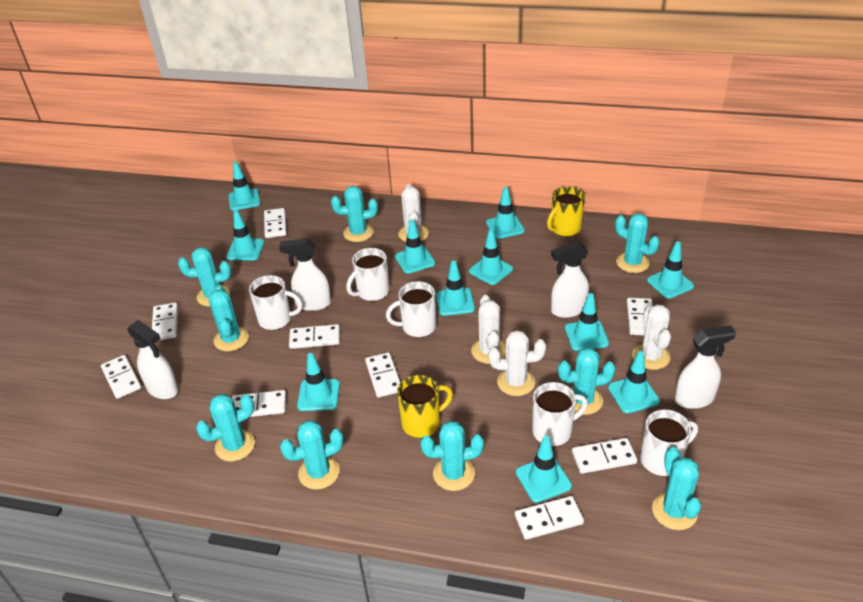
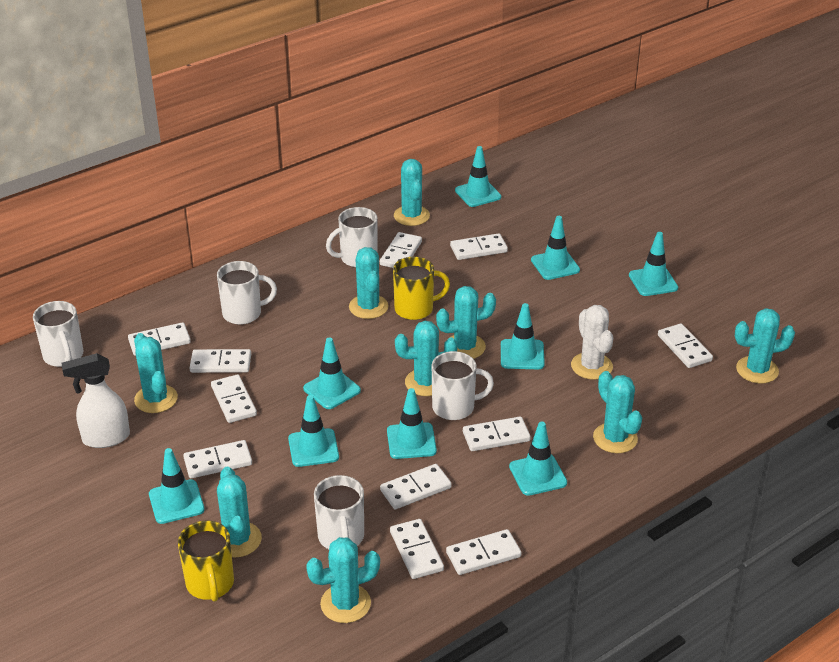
turquoise traffic cone: [226,210,264,261] [228,162,260,211] [297,353,340,411] [395,220,435,274] [436,261,475,316] [469,229,513,285] [486,187,525,239] [516,436,572,503] [565,293,609,351] [608,351,660,413] [647,241,694,299] = 11 -> [149,448,205,524] [288,395,339,467] [303,338,361,409] [387,388,437,459] [455,146,501,207] [501,303,545,369] [509,421,567,496] [531,216,580,280] [629,232,678,296] = 9
white cactus: [398,184,429,242] [471,295,506,364] [488,330,546,396] [632,304,671,370] = 4 -> [571,305,613,380] = 1
white domino: [101,355,141,399] [152,303,178,340] [232,390,286,417] [264,208,287,238] [289,324,340,349] [365,352,400,398] [515,496,584,540] [572,438,637,474] [627,298,653,335] = 9 -> [128,322,191,356] [183,440,252,478] [190,349,251,373] [211,374,257,423] [380,232,422,268] [380,464,452,509] [390,519,444,579] [446,529,521,575] [450,233,508,260] [463,417,531,451] [658,323,713,368] = 11
white spray bottle: [127,320,179,399] [279,238,331,311] [551,242,589,318] [675,325,736,409] = 4 -> [62,353,130,448] = 1

